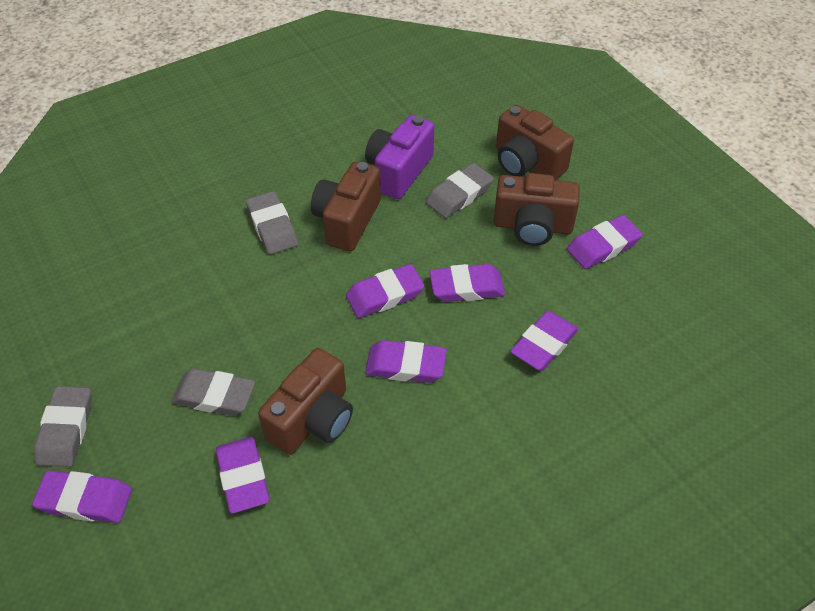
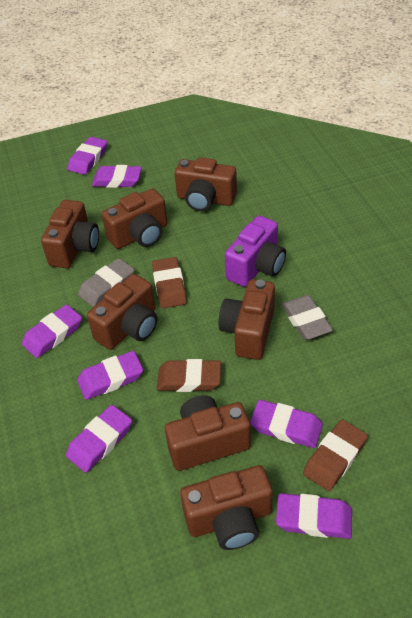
brown camera: [258,348,353,455] [311,161,381,251] [493,173,580,246] [496,104,574,180] = 4 -> [41,200,99,268] [87,274,157,350] [102,188,168,249] [165,395,251,471] [175,157,237,211] [180,465,272,550] [219,279,275,360] = 7
brown eraser: none = 0 -> [152,257,187,308] [157,359,221,392] [303,419,368,491] = 3
grey eraser: [34,386,92,467] [171,368,255,416] [246,191,298,255] [426,163,494,218] = 4 -> [78,258,134,307] [281,295,333,340] = 2

